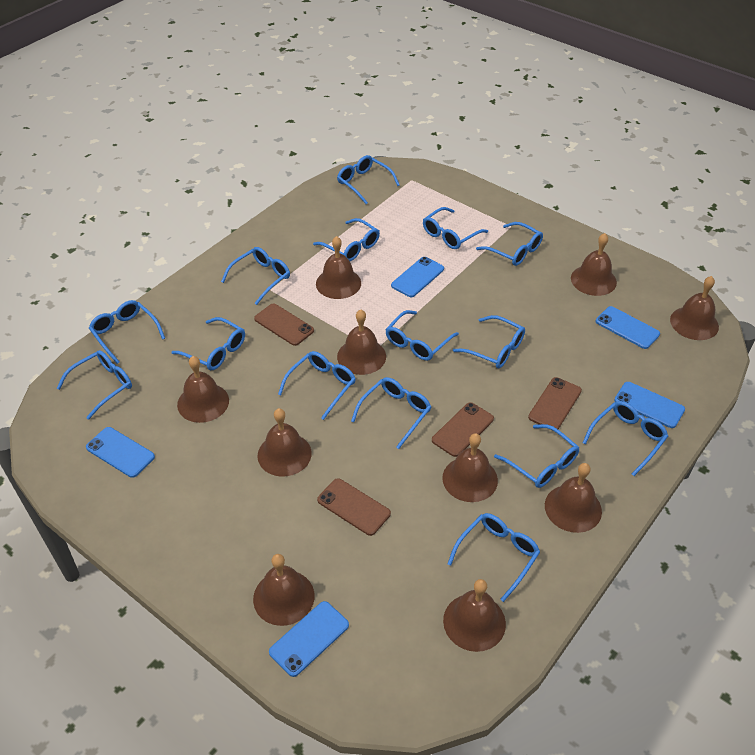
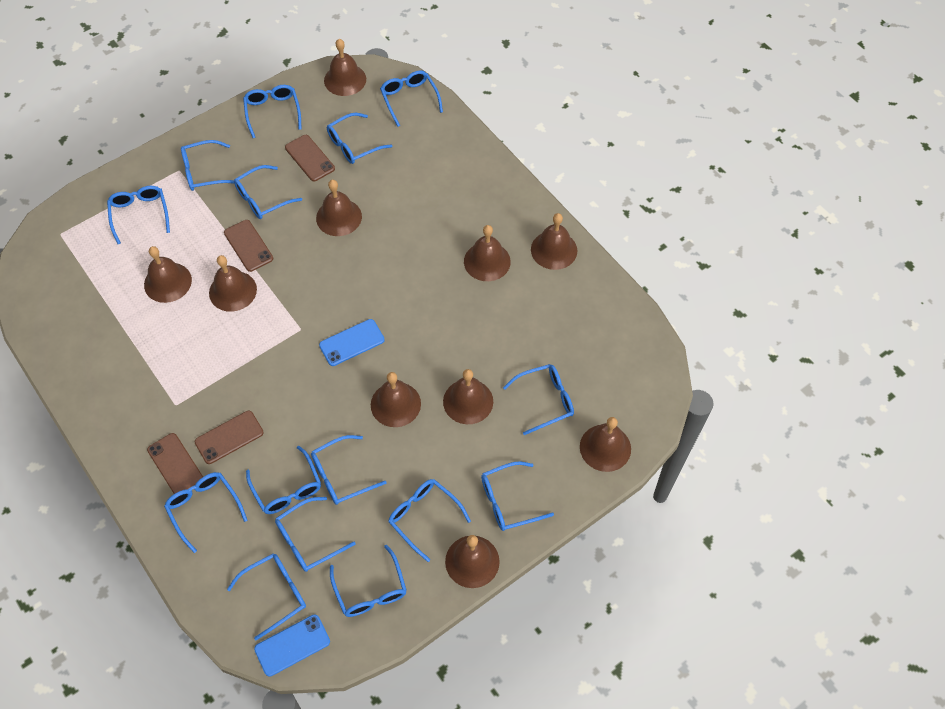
blue phone: [86,427,155,478] [269,601,349,677] [391,257,444,297] [596,306,660,349] [614,382,685,428] = 5 -> [254,615,330,677] [319,319,385,366] = 2

